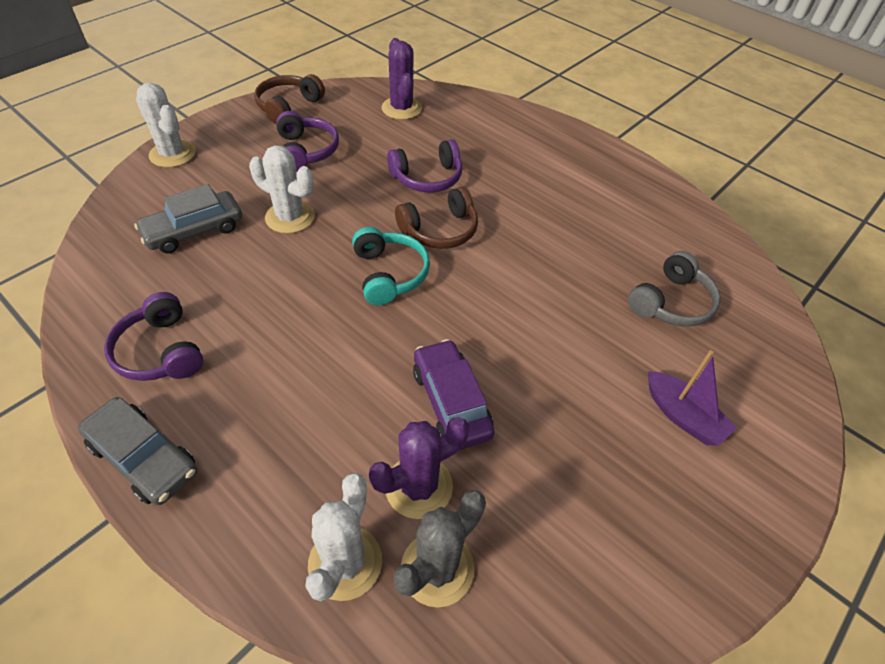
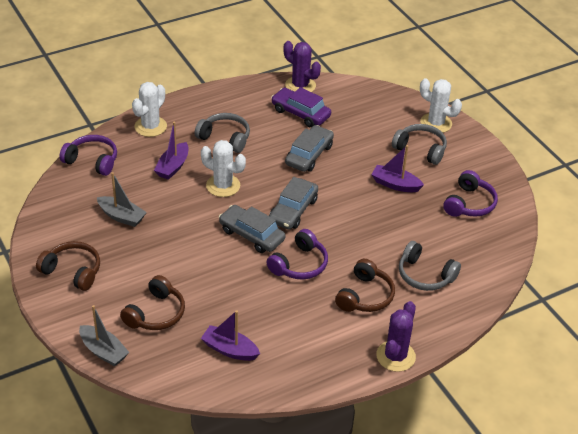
brown headphones: [254,74,325,124] [395,187,478,249] = 2 -> [36,241,100,291] [120,275,185,330] [335,259,395,312] = 3
grey boat: none = 0 -> [79,305,129,367] [97,172,147,227] = 2
grey cactus: [394,490,486,608] = 1 -> none = 0
grey car: [78,397,197,505] [134,184,242,253] = 2 -> [219,205,285,253] [269,177,318,229] [285,125,334,172] = 3
grey headphones: [628,251,721,327] = 1 -> [194,113,250,153] [392,124,447,165] [399,241,461,291] = 3
purple boat: [648,350,737,446] = 1 -> [154,122,189,180] [201,310,260,361] [371,145,424,192] = 3
turquoise headphones: [352,227,430,305] = 1 -> none = 0

